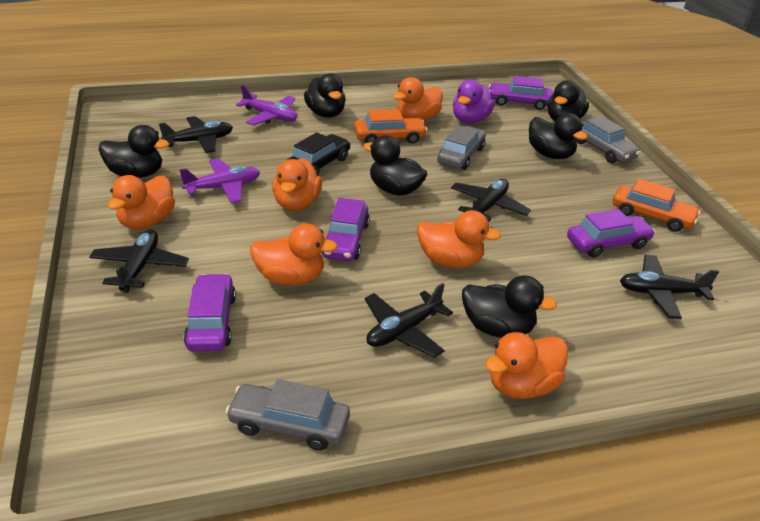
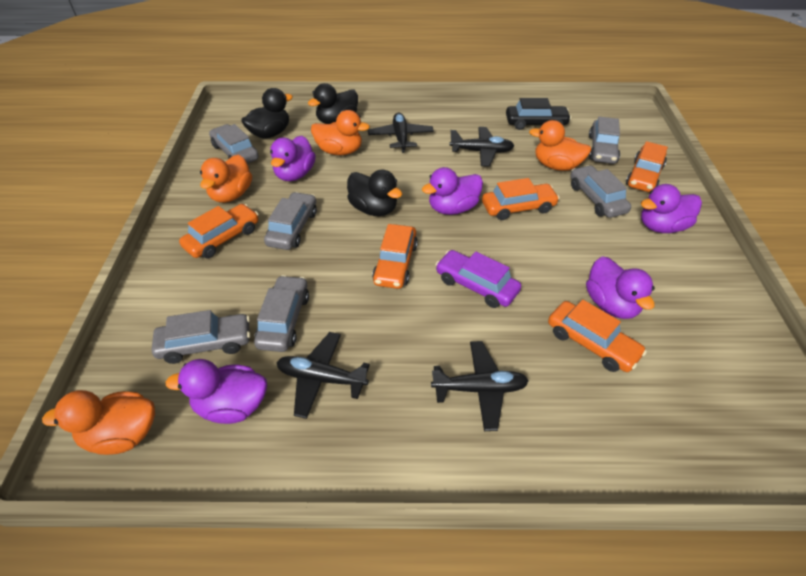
black duck: [99,125,169,178] [304,73,346,118] [363,135,427,196] [462,275,557,338] [529,113,588,159] [547,80,589,121] = 6 -> [241,88,293,138] [308,83,358,124] [347,170,402,216] = 3
black plane: [89,229,189,293] [159,116,233,153] [364,283,453,358] [451,179,531,221] [620,255,719,319] = 5 -> [277,332,370,419] [368,113,434,153] [431,341,529,431] [449,127,514,167] = 4
grey car: [225,379,350,451] [437,125,486,170] [575,116,640,163] = 3 -> [151,310,250,364] [209,124,259,164] [254,275,309,352] [264,192,317,250] [570,165,631,218] [589,117,620,164] = 6
orange car: [354,109,427,144] [613,179,700,232] = 2 -> [179,204,258,258] [372,224,418,289] [482,178,560,220] [548,300,647,372] [626,141,668,192] = 5
orange duck: [107,175,175,229] [250,223,338,285] [272,158,322,211] [393,77,442,121] [417,210,501,268] [485,332,568,399] = 6 -> [42,390,155,455] [200,154,252,203] [311,110,370,155] [529,120,591,171] = 4
purple car: [184,274,236,352] [322,198,370,261] [489,76,553,110] [567,209,655,257] = 4 -> [435,250,521,308] = 1
purple duck: [453,80,495,124] = 1 -> [165,359,267,424] [270,136,316,181] [422,167,483,215] [586,256,655,319] [641,184,702,233] = 5
purple plane: [180,158,260,203] [236,85,297,125] = 2 -> none = 0

